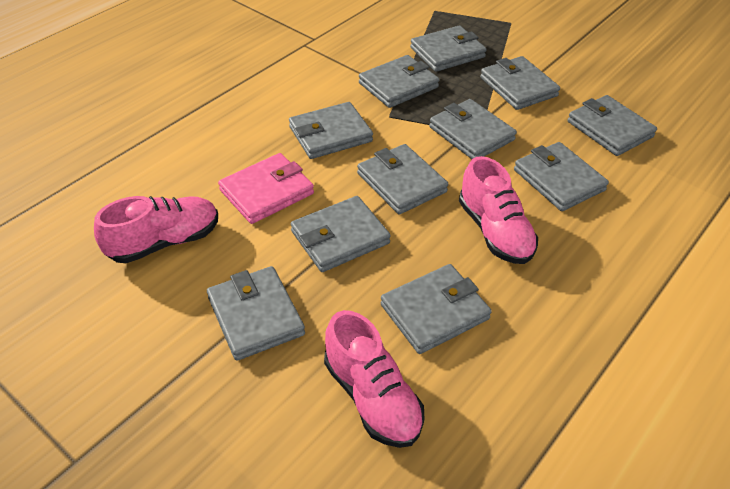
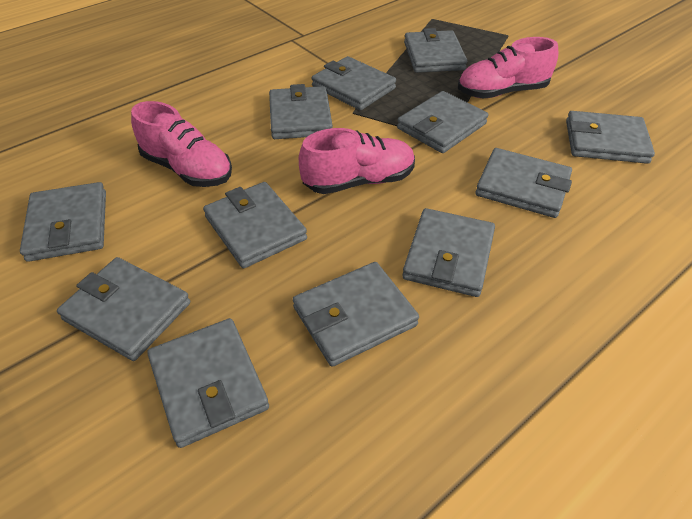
grey wallet: [207,266,305,361] [289,102,373,159] [291,196,391,272] [357,144,448,215] [359,55,439,108] [381,264,492,354] [410,26,487,72] [429,99,517,159] [480,56,560,110] [514,142,609,211] [568,95,657,156] = 11 -> [20,182,106,262] [57,257,190,361] [147,318,269,448] [203,182,307,268] [269,84,333,139] [293,262,419,367] [312,56,396,110] [397,91,488,153] [402,208,495,297] [404,28,467,73] [475,148,572,218] [566,111,655,164] = 12
pink wallet: [218,153,314,224] = 1 -> none = 0

